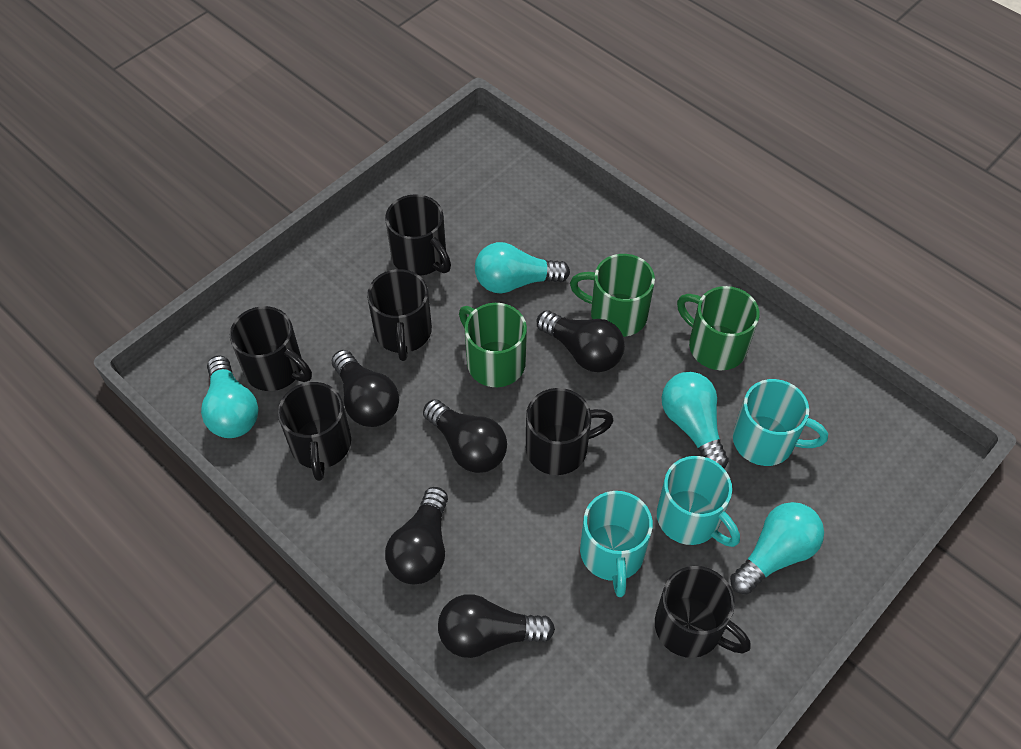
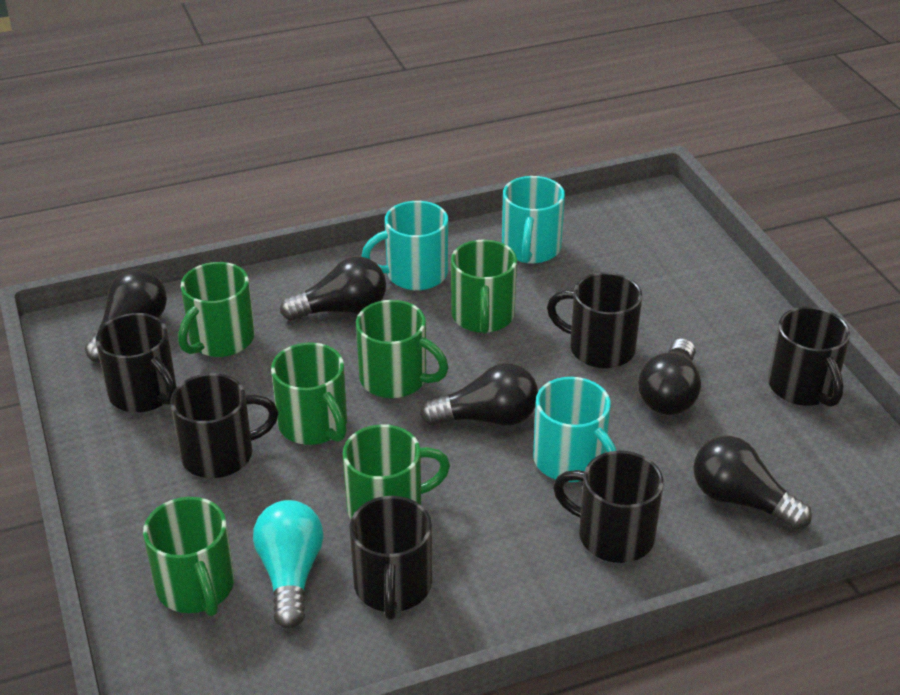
green mug: [459,303,527,387] [570,254,655,337] [677,286,759,370] = 3 -> [143,497,234,616] [178,262,255,357] [271,343,347,445] [343,424,450,519] [356,300,449,398] [451,240,517,334] = 6
turquoise light bulb: [201,355,258,438] [475,242,570,293] [661,372,729,469] [730,502,824,595] = 4 -> [253,500,323,628] = 1

